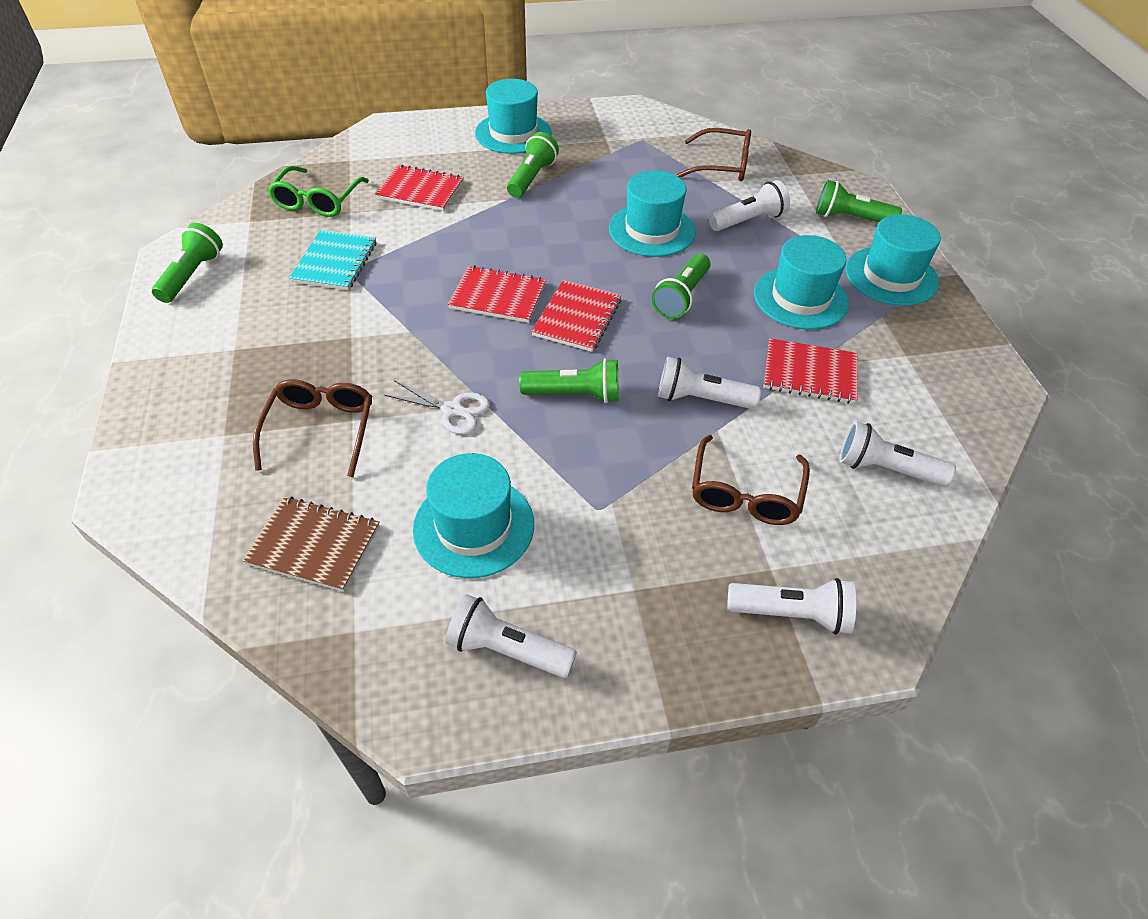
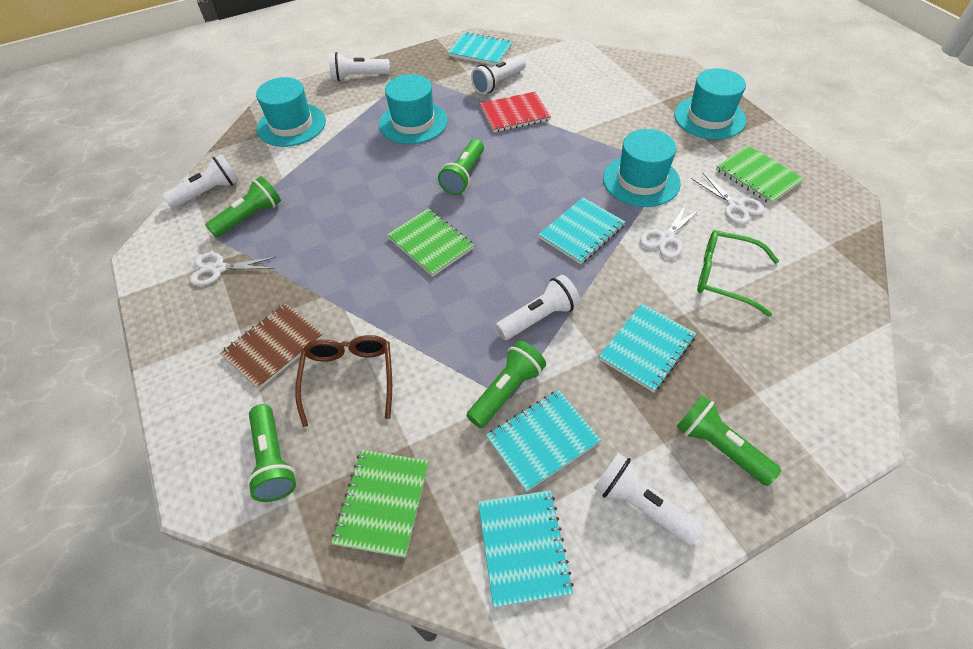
brown glasses: [253,379,372,477] [677,128,751,181] [692,435,810,525] = 3 -> [295,335,392,427] = 1
green notebook: none = 0 -> [332,450,429,558] [387,208,474,276] [716,145,804,204] = 3
red notebook: [375,164,464,211] [448,265,546,323] [531,280,621,352] [764,338,858,404] = 4 -> [480,92,551,132] = 1
turquoise hat: [413,453,534,578] [475,79,552,154] [609,170,696,257] [754,235,849,329] [845,214,941,306] = 5 -> [256,77,326,147] [379,74,448,144] [603,129,681,207] [674,68,746,140] = 4
turquoise notebook: [289,230,376,290] = 1 -> [448,32,513,65] [478,490,574,608] [486,390,601,492] [538,198,625,264] [599,304,696,393] = 5
white scissors: [384,380,490,434] = 1 -> [190,252,276,286] [640,204,701,259] [691,172,765,224] = 3

